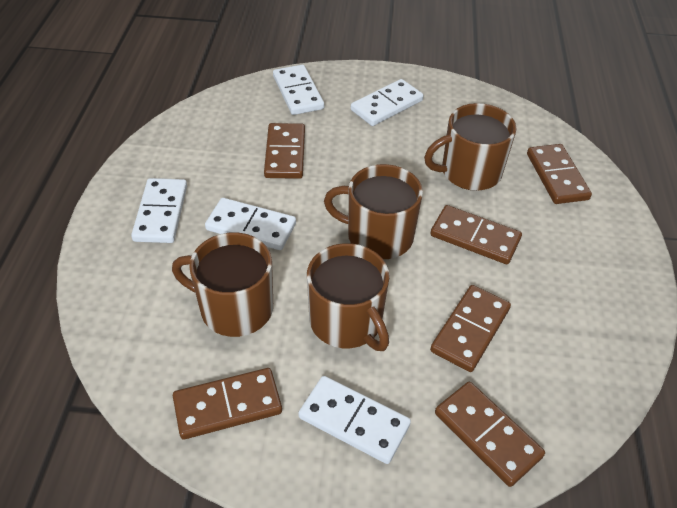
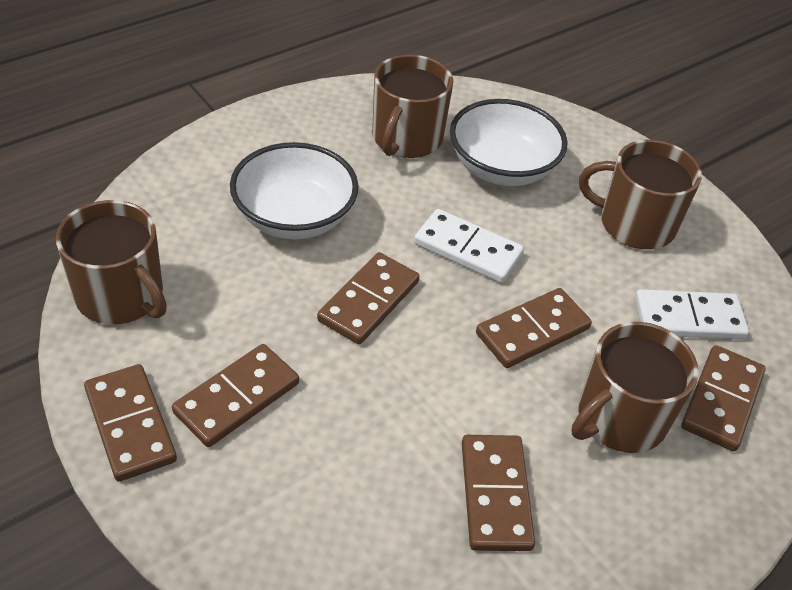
white bowl: none = 0 -> [230,142,359,239] [450,99,567,186] = 2
white domino: [131,178,187,243] [205,198,296,250] [273,65,324,115] [298,376,411,464] [351,79,424,126] = 5 -> [414,209,524,283] [635,289,749,339] = 2

